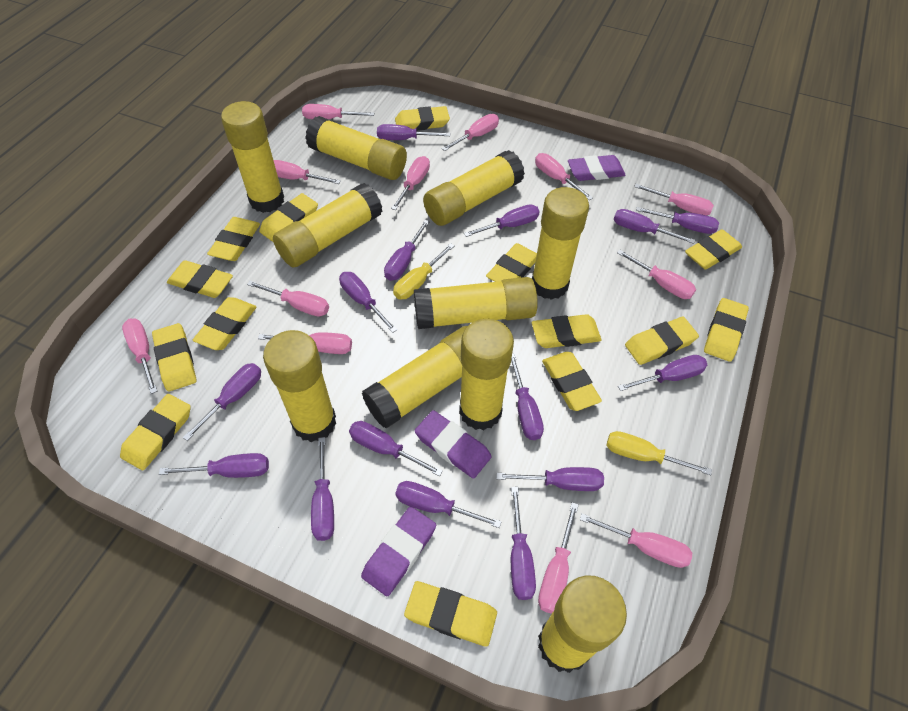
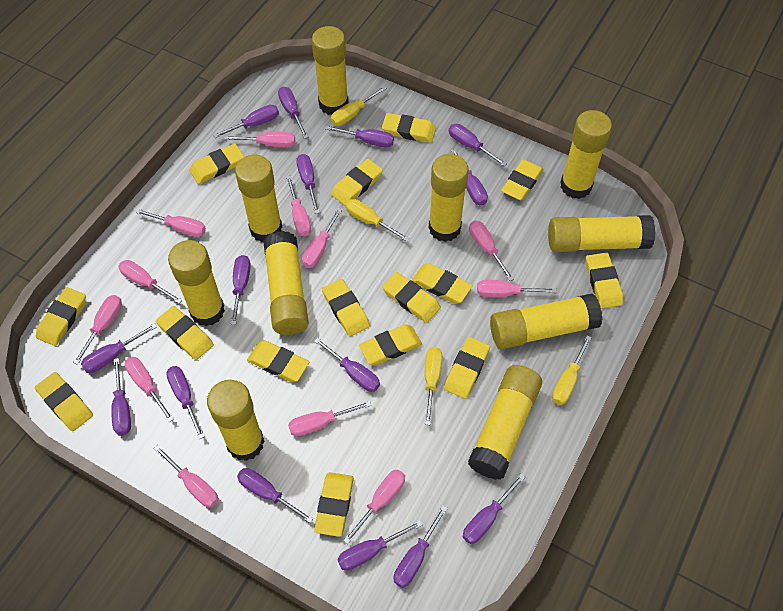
purple eraser: [361,506,436,596] [415,410,492,478] [568,155,625,181] = 3 -> none = 0
yellow eraser: [120,394,191,470] [152,323,197,391] [167,260,233,298] [193,297,257,350] [207,217,260,261] [259,193,318,242] [395,106,450,131] [404,581,497,647] [486,243,537,282] [532,314,602,348] [542,352,602,411] [625,317,699,365] [685,229,742,270] [704,298,749,362] = 14 -> [35,372,93,431] [36,287,86,346] [156,306,214,360] [189,143,244,184] [247,340,309,382] [314,472,354,537] [322,279,370,336] [331,159,383,205] [359,324,422,365] [382,113,436,143] [382,272,441,323] [412,263,472,304] [444,337,490,399] [501,159,543,201] [586,253,623,309] = 15
yellow screwdriver: [393,243,454,300] [606,431,712,475] = 2 -> [331,86,387,126] [345,199,409,242] [425,347,442,425] [552,336,592,405] = 4

